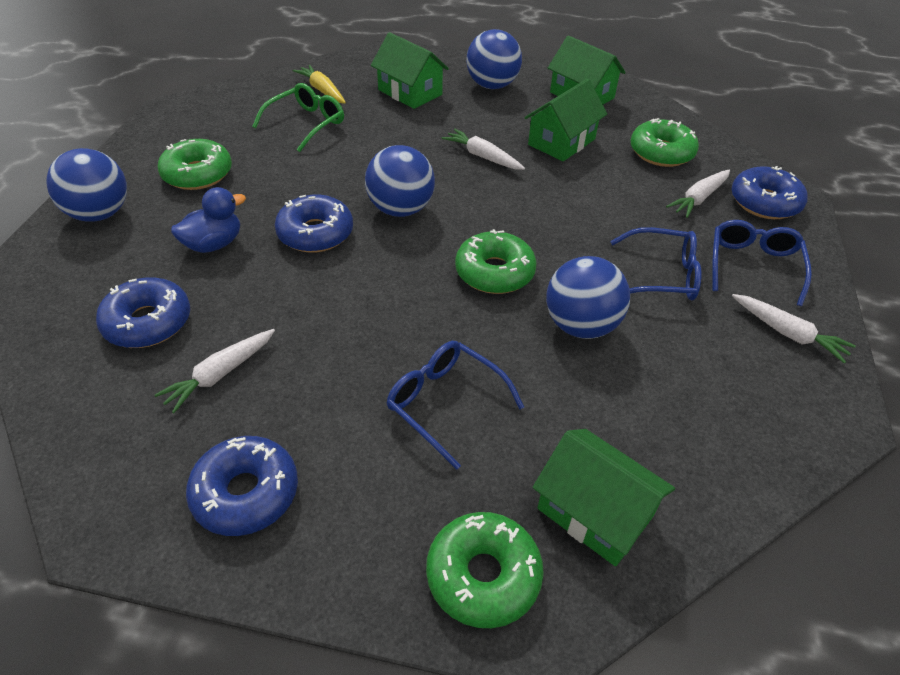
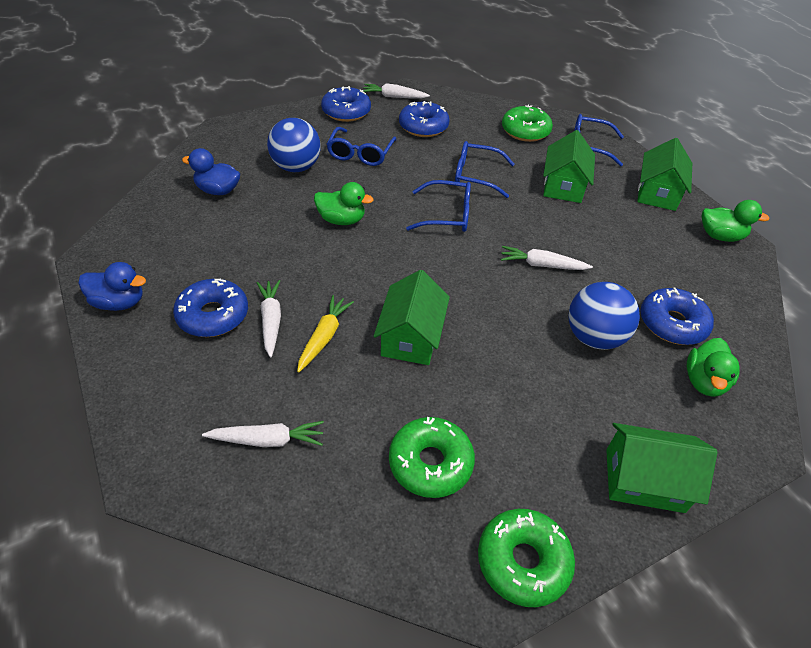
blue ball: [46,148,127,222] [365,145,435,217] [466,29,522,89] [546,256,630,339] = 4 -> [267,118,321,172] [568,282,640,350] = 2
blue duck: [171,187,246,253] = 1 -> [78,262,146,311] [182,148,240,195] = 2
blue glasses: [386,341,524,470] [610,227,702,300] [712,220,812,306] = 3 -> [327,127,396,166] [406,180,471,232] [455,141,515,198] [574,114,624,166] = 4
green donut: [157,139,232,190] [426,512,544,628] [455,229,537,294] [631,118,699,167] = 4 -> [389,417,475,498] [478,509,575,607] [502,105,553,142] = 3
green duck: none = 0 -> [314,182,374,225] [687,338,740,397] [701,200,770,242] = 3
green glasses: [252,83,344,152] = 1 -> none = 0

